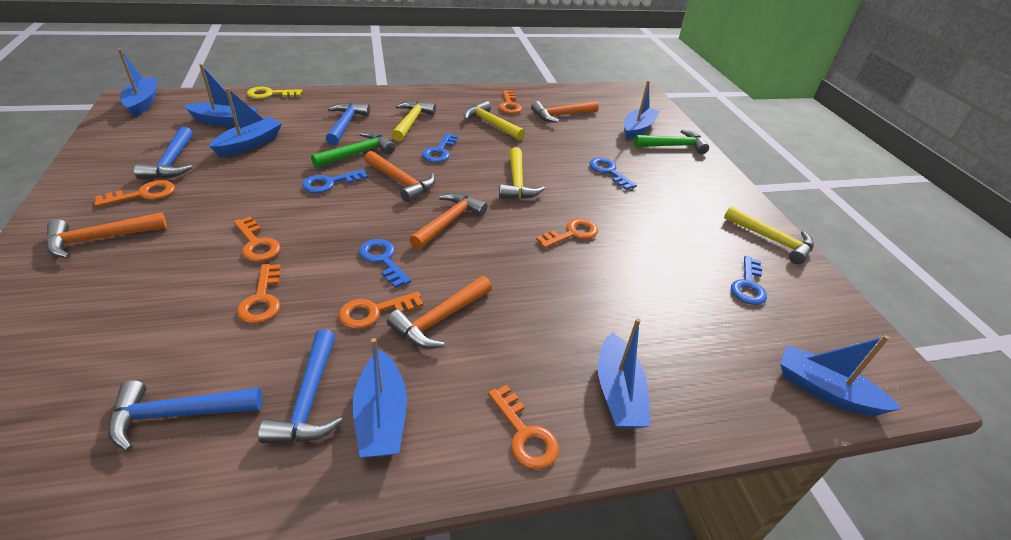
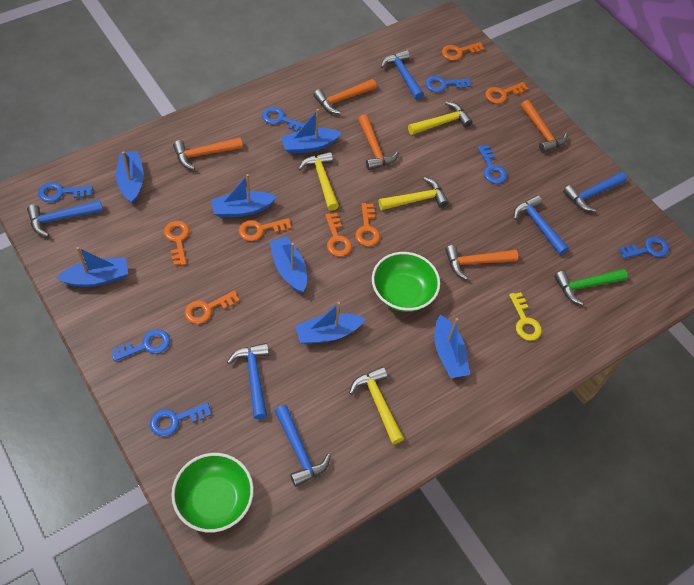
blue hammer: [108,380,262,451] [134,127,193,179] [258,329,343,443] [326,102,370,145] = 4 -> [27,200,103,237] [227,343,269,419] [275,405,331,487] [381,50,424,100] [514,195,569,255] [563,172,627,212] = 6
blue key: [302,169,368,193] [359,239,411,288] [422,133,458,163] [589,158,637,190] [731,256,767,305] = 5 -> [38,182,93,202] [111,329,170,361] [150,403,211,436] [262,107,305,132] [425,76,471,92] [478,145,507,184] [619,237,669,259] = 7
green bowl: none = 0 -> [171,453,254,533] [372,252,440,312] = 2
green hammer: [311,132,395,168] [634,129,709,154] = 2 -> [554,269,628,305] = 1

